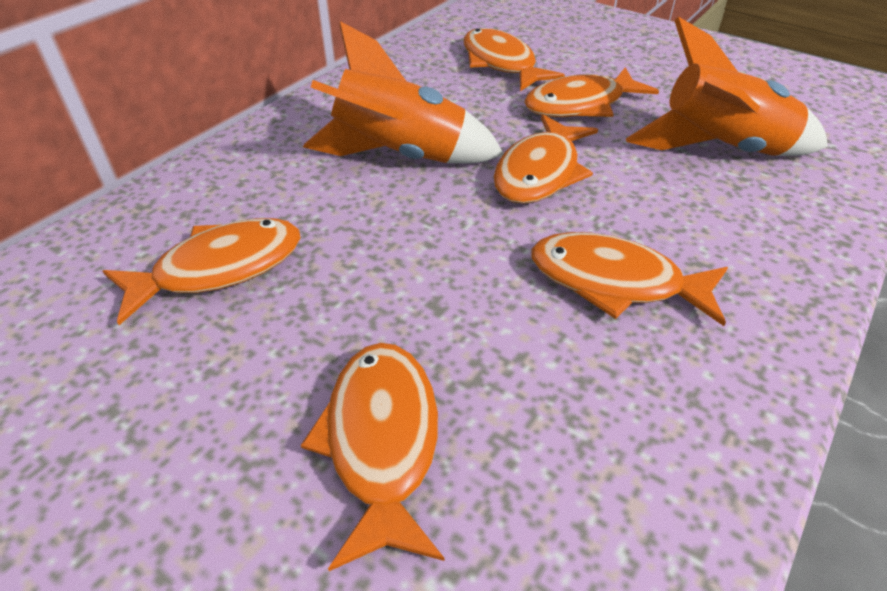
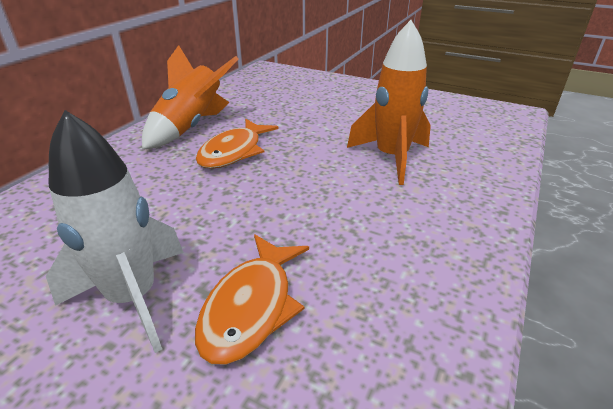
orange fish: [103,218,301,325] [301,343,444,571] [463,28,565,91] [493,114,598,204] [524,67,659,117] [531,232,728,326] = 6 -> [195,234,309,365] [196,119,279,169] = 2
white rocket: none = 0 -> [46,110,184,353] = 1

